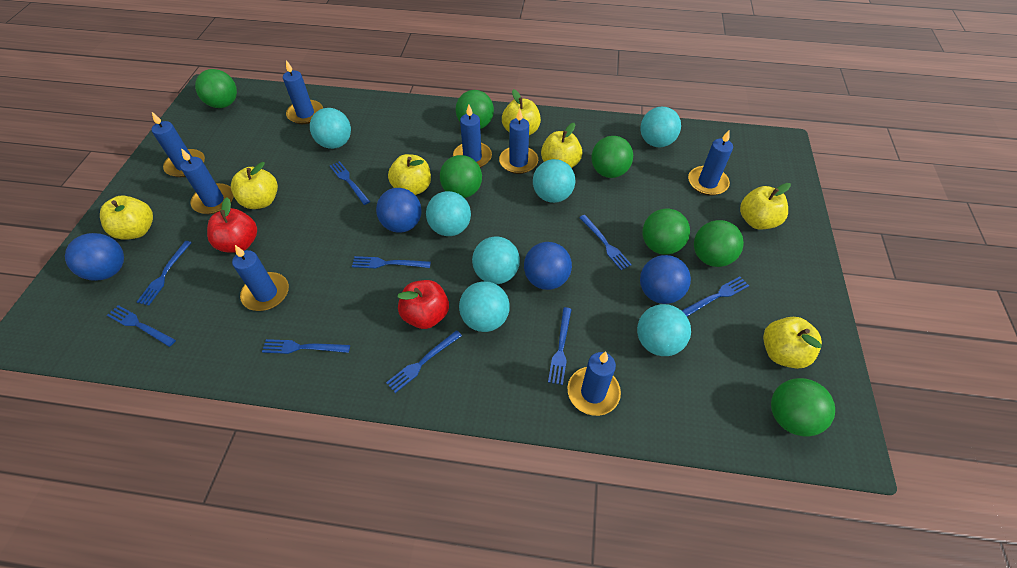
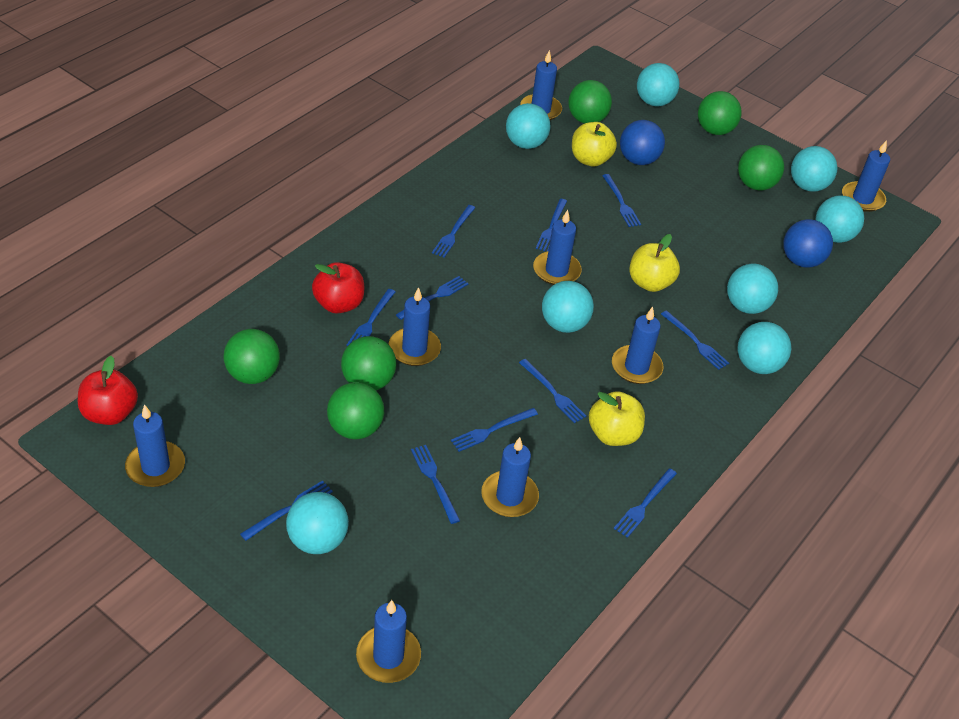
blue ball: [65,233,124,281] [376,188,422,232] [524,242,572,290] [640,255,691,304] = 4 -> [620,120,665,165] [783,219,833,268] = 2
blue fork: [107,305,176,347] [137,241,192,306] [262,339,350,354] [330,161,370,205] [352,256,431,268] [386,330,462,393] [548,307,572,385] [579,215,632,270] [681,277,749,316] = 9 -> [240,480,333,541] [346,289,396,346] [396,276,468,320] [411,445,460,524] [432,205,475,258] [451,408,538,452] [519,359,586,423] [536,199,567,251] [602,174,641,227] [614,468,677,538] [661,310,729,370] = 11
green ball: [195,69,237,108] [440,155,482,198] [456,90,494,129] [591,136,633,178] [643,208,690,255] [694,220,744,267] [771,378,835,436] = 7 -> [224,329,280,384] [327,382,384,439] [341,336,396,390] [568,80,612,124] [698,91,742,135] [738,145,784,190] = 6
turquoise ball: [310,108,351,149] [426,191,471,236] [459,281,510,332] [472,236,520,284] [533,159,576,203] [637,304,691,356] [640,107,681,147] = 7 -> [286,492,349,554] [506,103,551,149] [542,281,594,333] [637,63,679,106] [727,264,778,314] [738,322,791,374] [791,146,838,192] [816,196,864,243] = 8
yellow apple: [100,196,153,240] [231,162,278,209] [388,154,431,195] [502,89,541,135] [541,123,582,168] [740,183,791,229] [763,317,822,369] = 7 -> [572,122,617,167] [589,391,645,446] [629,234,680,292] = 3

